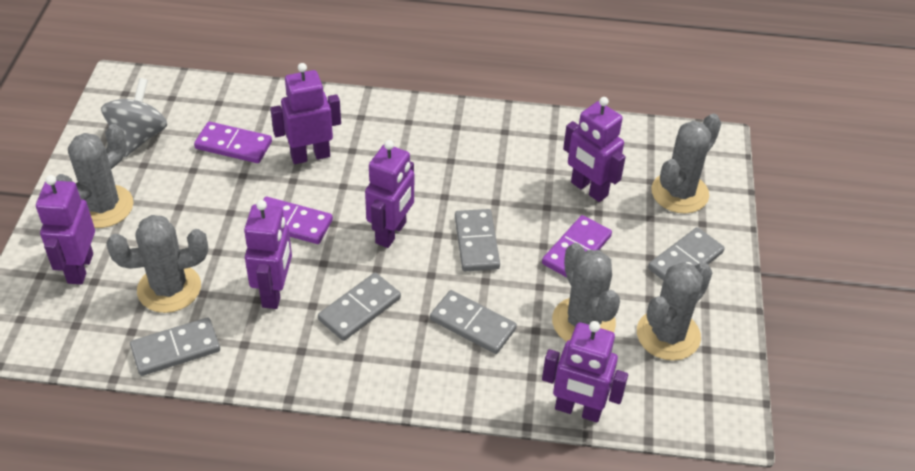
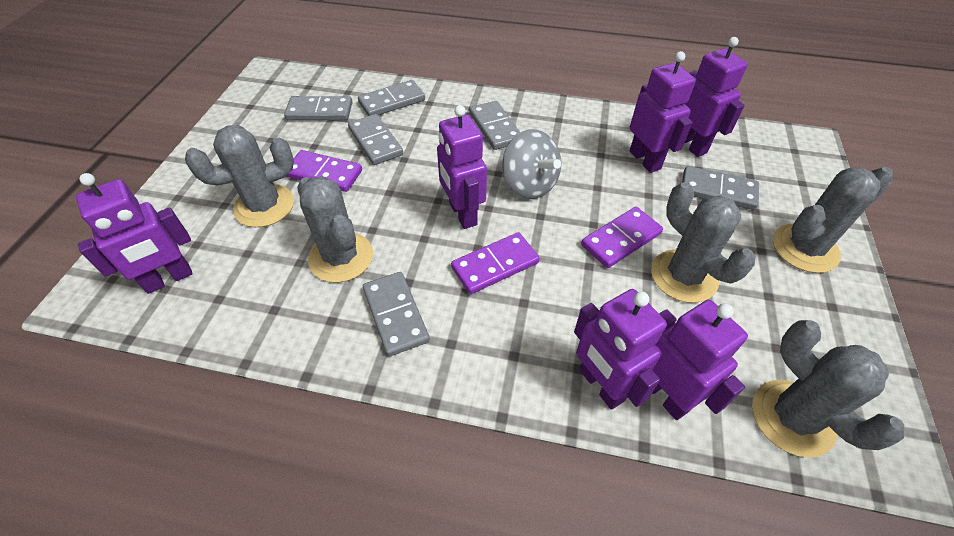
grey domino: [130,317,220,376] [318,273,401,341] [430,290,517,354] [455,209,500,271] [648,227,725,281] = 5 -> [284,96,352,120] [348,114,403,165] [358,80,425,116] [363,272,430,356] [469,101,520,150] [682,166,759,210] = 6

